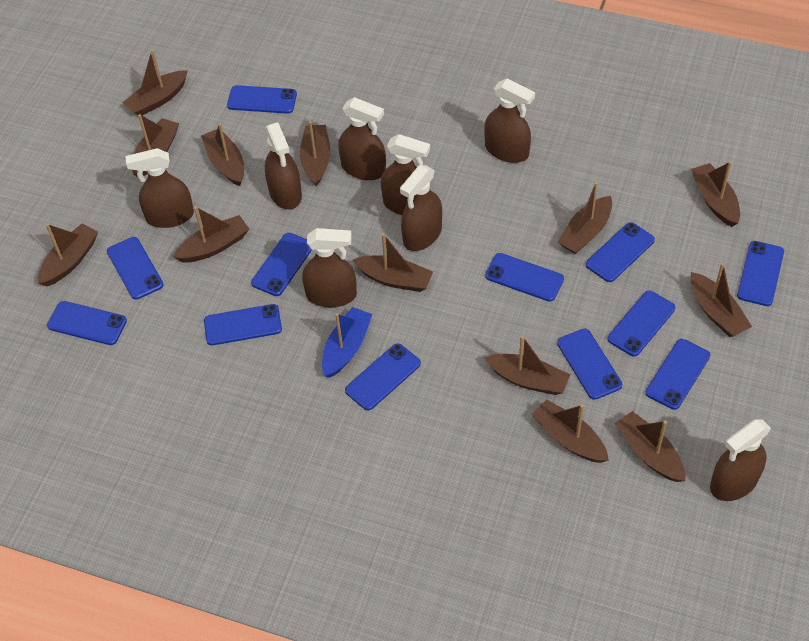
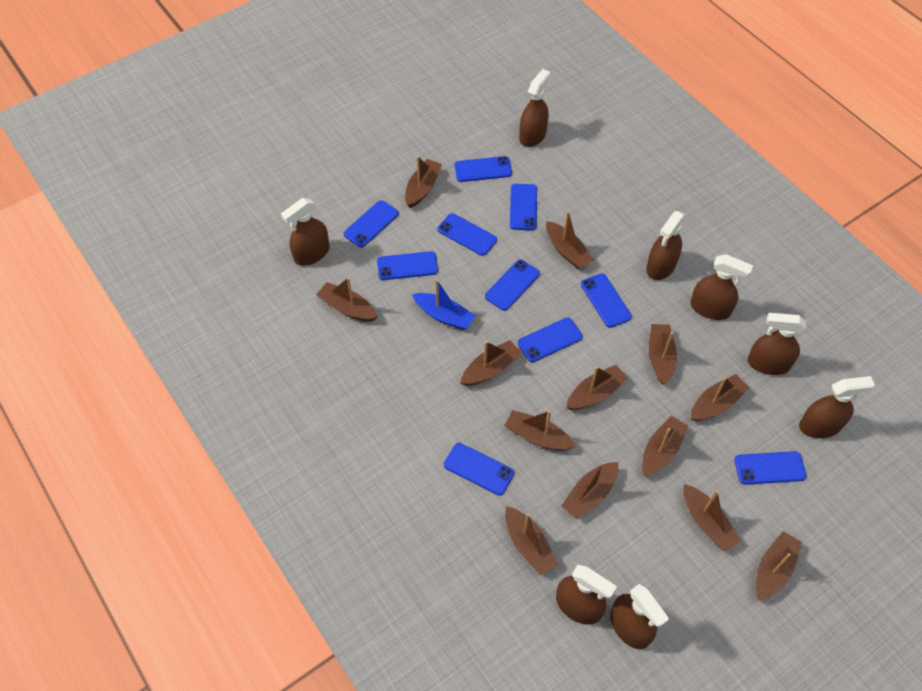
blue phone: [47,301,127,345] [107,237,164,300] [204,304,282,345] [227,85,297,114] [251,233,312,296] [345,343,421,410] [485,253,564,302] [557,329,622,400] [586,222,655,282] [608,290,675,357] [645,339,710,410] [737,241,784,306] = 12 -> [343,200,399,248] [377,251,438,280] [438,213,497,256] [444,443,514,496] [455,156,512,182] [485,259,540,311] [510,184,537,230] [518,317,583,362] [581,273,632,328] [734,451,807,485] = 10

